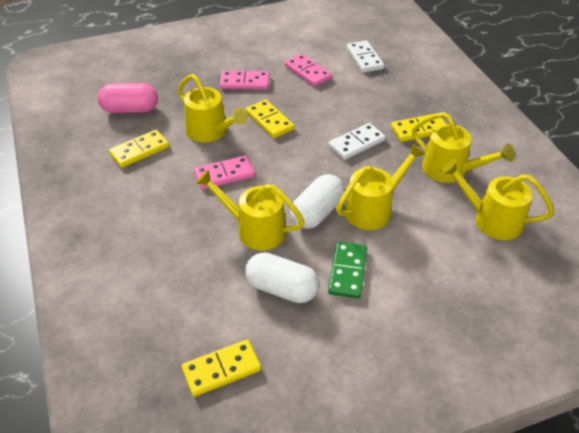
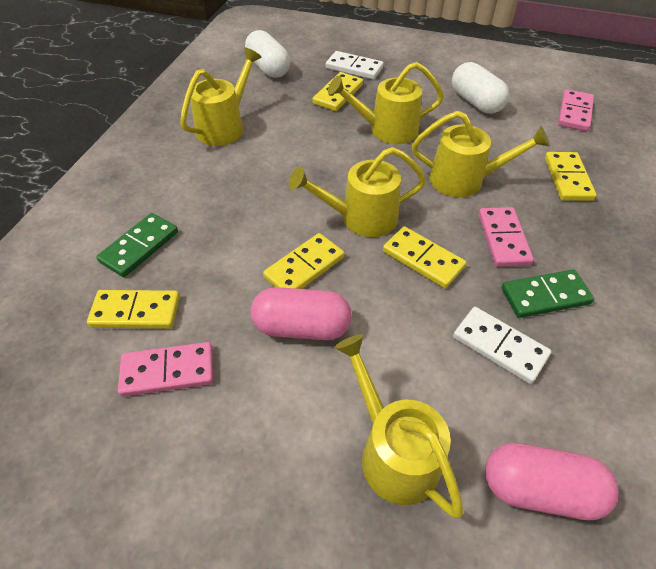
green domino: [328,242,367,299] = 1 -> [96,213,178,277] [501,269,594,318] = 2
pink capsule: [98,83,158,113] = 1 -> [250,287,352,340] [485,443,619,520] = 2
yellow domino: [109,130,169,168] [182,340,261,397] [246,100,294,138] [391,114,446,142] = 4 -> [87,290,180,329] [263,233,344,289] [313,72,363,111] [383,226,466,288] [545,152,597,201] = 5

